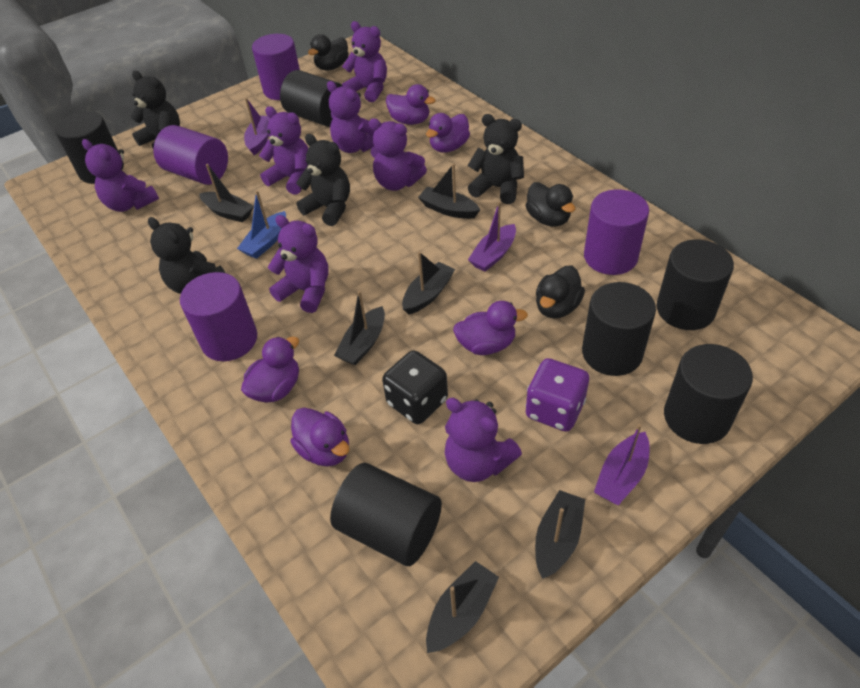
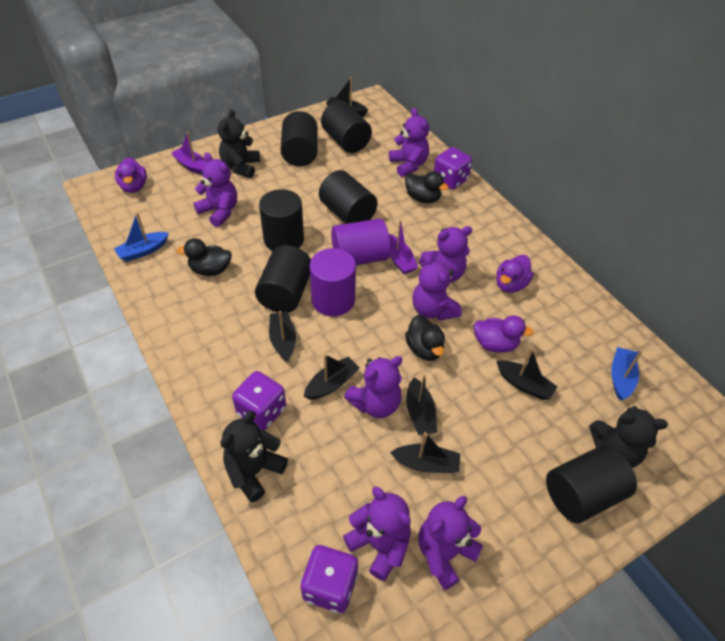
black dice: [382,350,448,424] = 1 -> none = 0
black teddy bear: [130,71,180,150] [148,217,225,294] [296,134,350,226] [468,114,524,204] = 4 -> [218,109,260,178] [220,411,288,502] [589,406,668,468] = 3
blue boat: [237,190,286,259] = 1 -> [114,212,169,262] [611,347,643,401] = 2
purple boat: [244,98,270,155] [468,202,516,272] [594,424,650,505] = 3 -> [171,132,207,175] [389,220,418,274] = 2
purple cylinder: [153,125,228,185] [180,272,257,361] [252,34,300,100] [584,189,649,275] = 4 -> [310,248,356,317] [331,218,390,265] = 2
purple dice: [526,358,589,431] = 1 -> [232,371,286,430] [300,545,358,613] [434,147,472,190] = 3
purple duck: [241,337,299,403] [290,408,349,467] [386,84,435,125] [426,113,470,153] [453,301,528,355] = 5 -> [115,157,147,193] [474,315,534,353] [496,255,533,293] = 3

